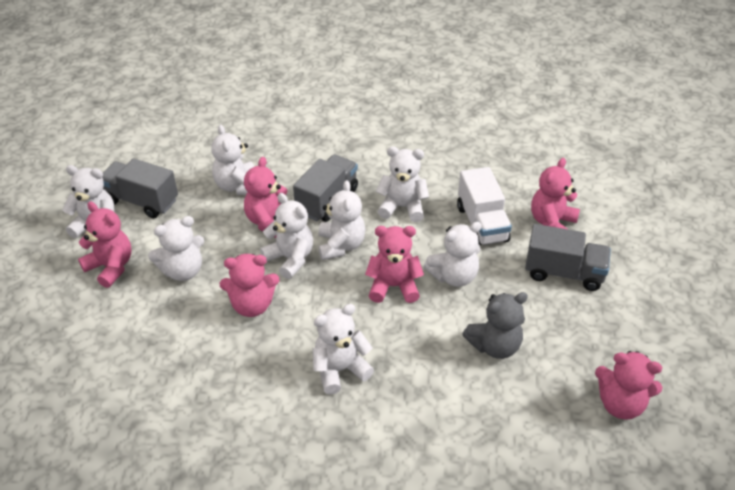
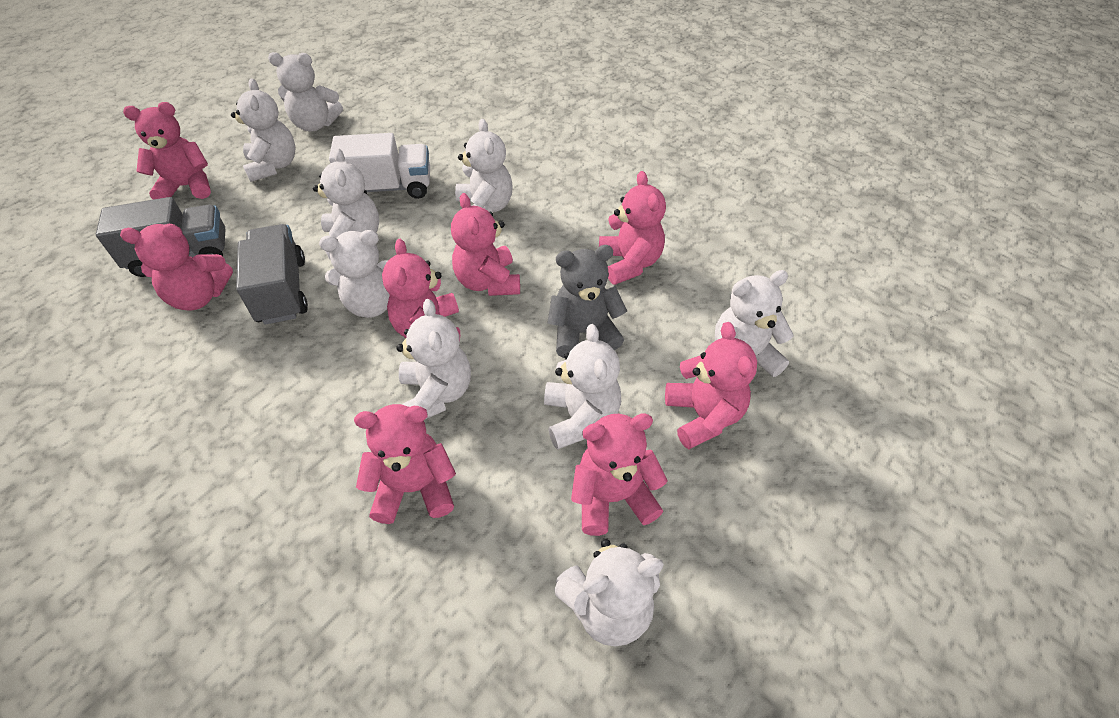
grey truck: [102,158,178,218] [293,154,358,222] [525,224,611,291] = 3 -> [96,197,225,277] [236,224,308,325] = 2
pink teddy bear: [78,201,131,288] [220,254,279,317] [244,157,287,238] [365,226,424,303] [531,158,580,230] [595,351,663,420] = 6 -> [120,224,233,310] [123,102,211,200] [354,404,456,524] [382,239,460,343] [451,193,520,296] [571,413,668,536] [599,171,666,285] [665,322,757,449] = 8
white teddy bear: [62,165,115,238] [148,216,204,281] [211,125,254,195] [260,193,313,279] [313,304,374,395] [318,180,366,260] [376,147,429,222] [424,222,482,287] = 8 -> [231,78,296,182] [268,52,343,131] [313,148,379,259] [319,230,390,318] [396,299,471,419] [455,119,513,212] [544,324,621,449] [554,539,664,646] [715,270,794,377] = 9

